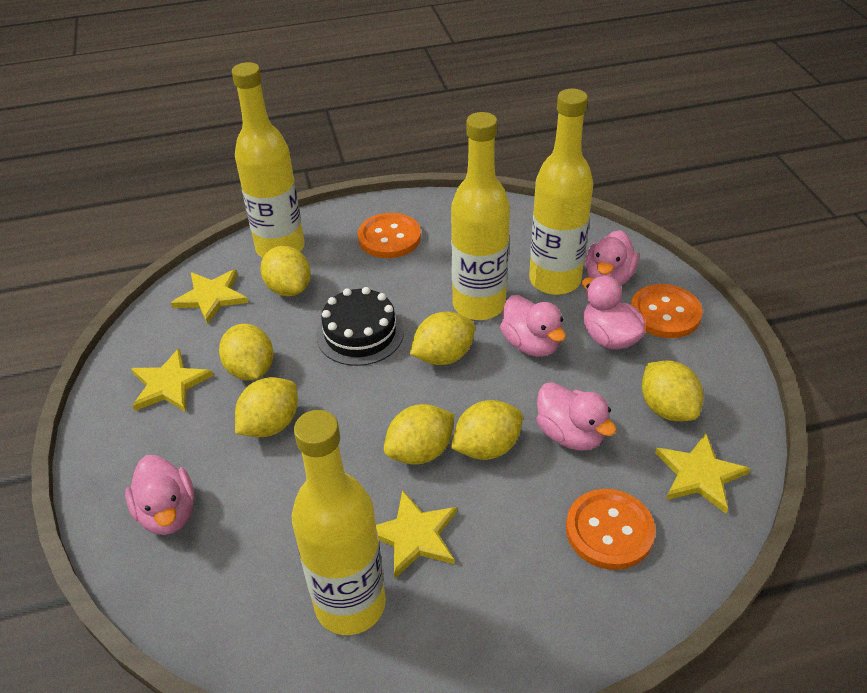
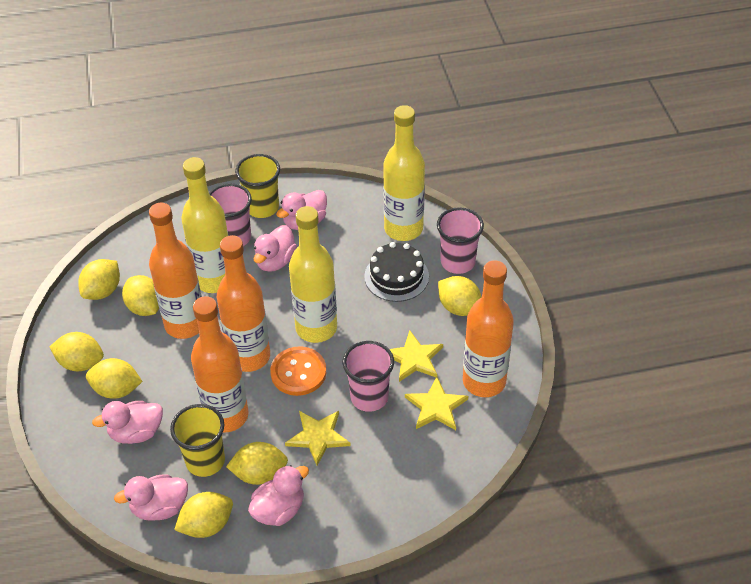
orange bottle: none = 0 -> [149,203,202,339] [191,296,249,433] [217,235,270,372] [463,260,514,397] = 4
orange button: [358,213,421,258] [566,489,655,570] [631,284,703,338] = 3 -> [270,346,326,396] = 1
pink cup: none = 0 -> [209,184,252,246] [343,341,394,412] [437,207,484,274] = 3
yellow bottle: [232,62,305,258] [292,410,386,635] [451,112,510,320] [529,89,593,295] = 4 -> [182,157,228,293] [289,206,337,343] [383,105,425,241] = 3
yellow cup: none = 0 -> [170,404,225,477] [235,154,280,218] = 2
yellow star: [131,348,213,412] [171,269,248,324] [376,490,457,579] [655,434,751,513] = 4 -> [285,411,351,466] [389,330,443,382] [405,377,469,430] = 3

